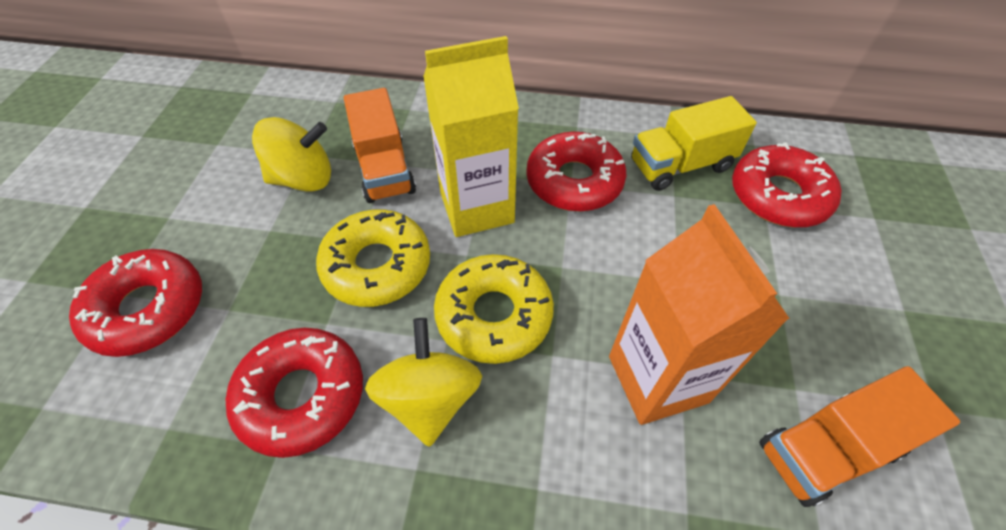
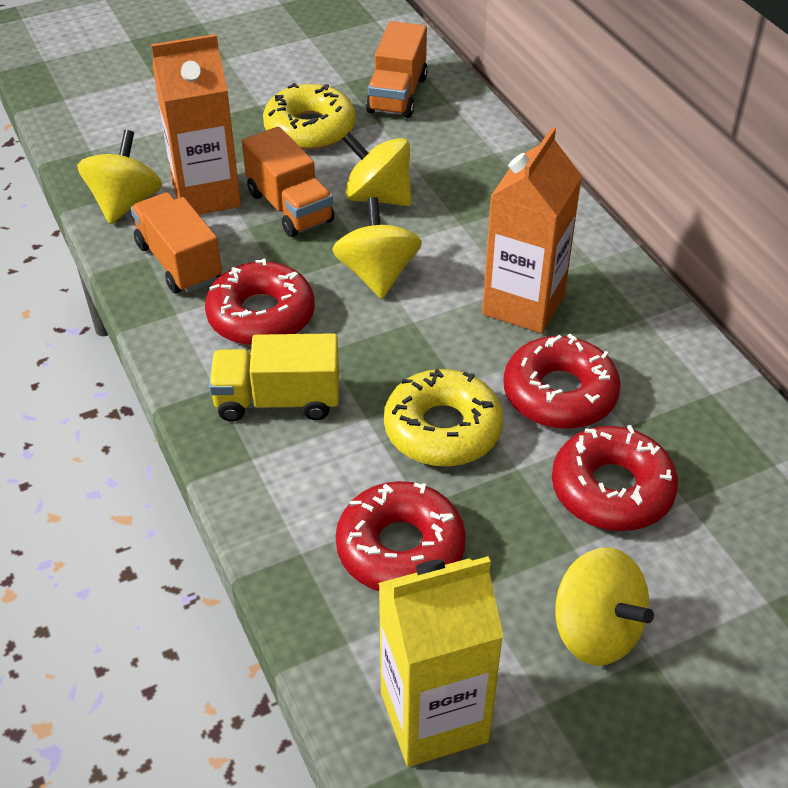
orange carton: [609,204,790,425] = 1 -> [151,34,241,215] [482,127,582,334] = 2
orange truck: [344,88,416,203] [759,366,960,507] = 2 -> [131,192,222,293] [242,127,334,237] [366,21,428,118] = 3
yellow spinning top: [252,117,331,192] [365,318,482,447] = 2 -> [77,130,162,224] [332,197,422,299] [342,132,412,206] [555,547,654,666] = 4

